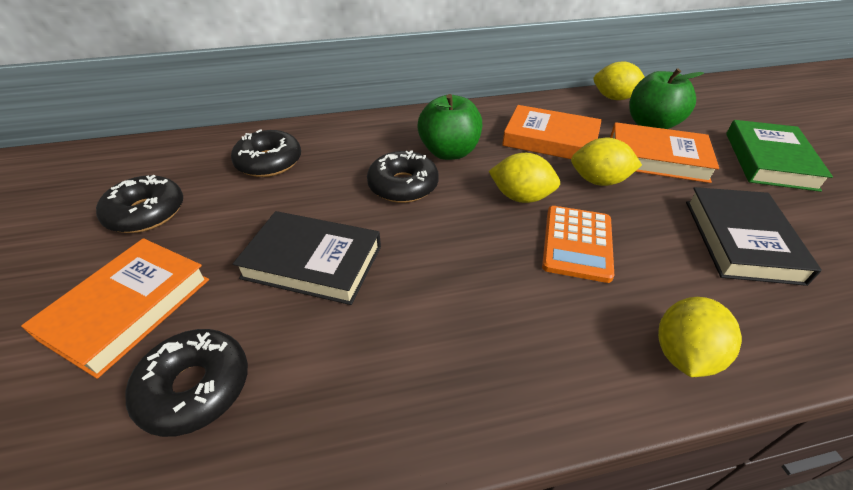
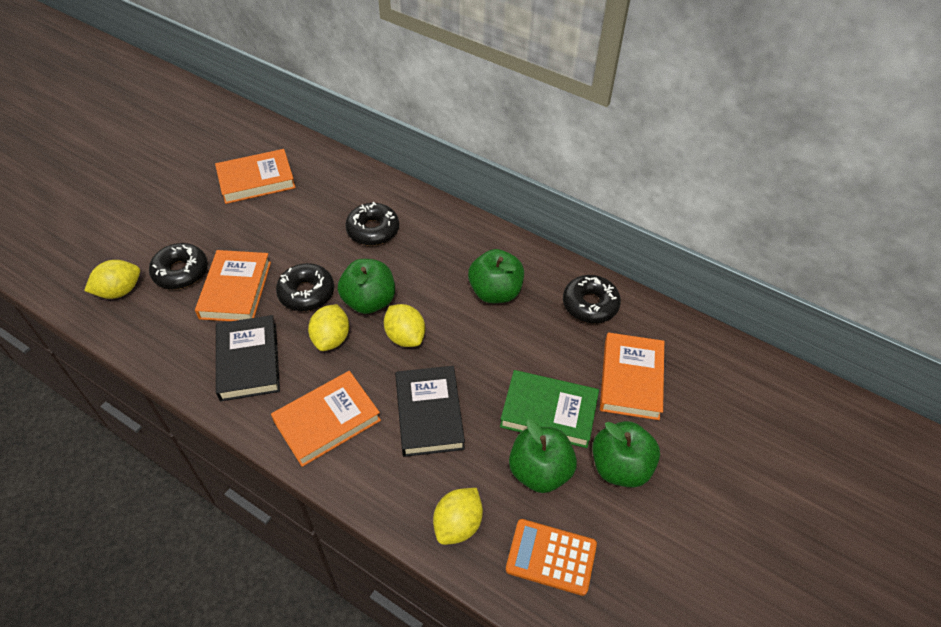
green apple: [417,94,482,160] [629,68,704,129] = 2 -> [338,259,395,314] [468,249,524,303] [509,419,577,493] [592,421,660,488] = 4
orange book: [21,238,209,379] [502,105,602,159] [610,122,719,183] = 3 -> [195,250,271,321] [215,149,296,204] [271,371,381,467] [600,333,664,420] = 4

